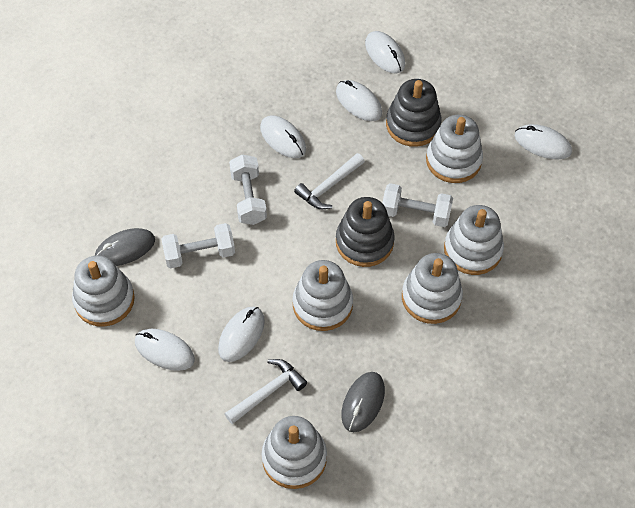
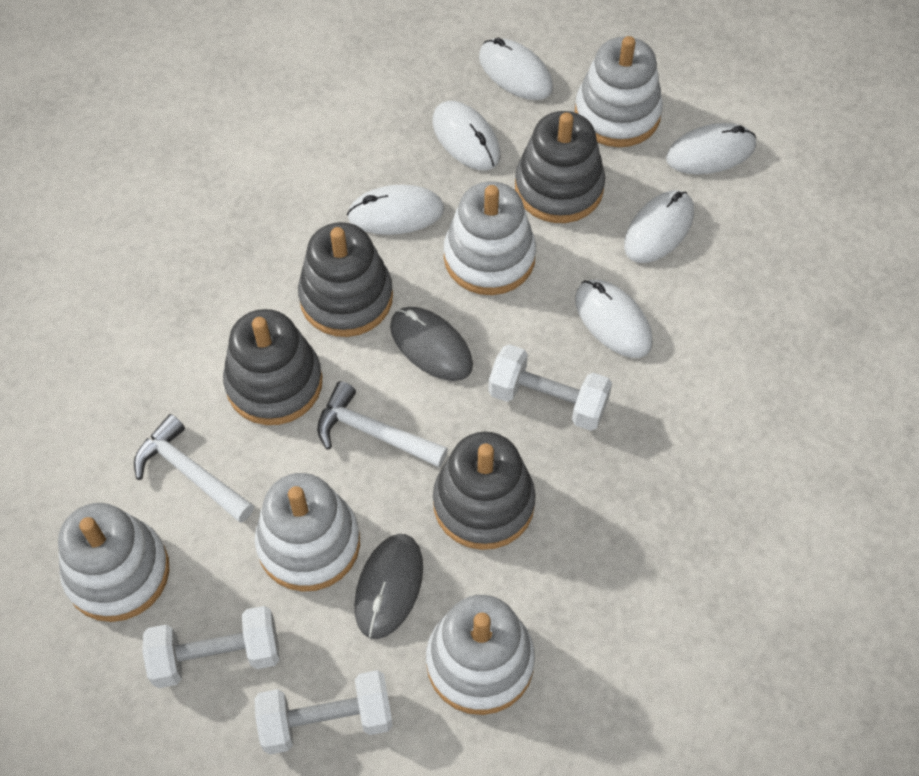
grey stacking toy: [336,197,395,267] [386,79,442,147] = 2 -> [223,309,322,425] [298,222,393,337] [433,432,536,550] [515,111,605,223] = 4
white stacking toy: [72,256,135,327] [262,416,327,489] [293,260,353,331] [402,253,463,324] [426,115,483,183] [444,205,504,275] = 6 -> [58,503,169,622] [255,473,360,592] [426,595,535,715] [444,181,536,295] [575,36,663,147] = 5

